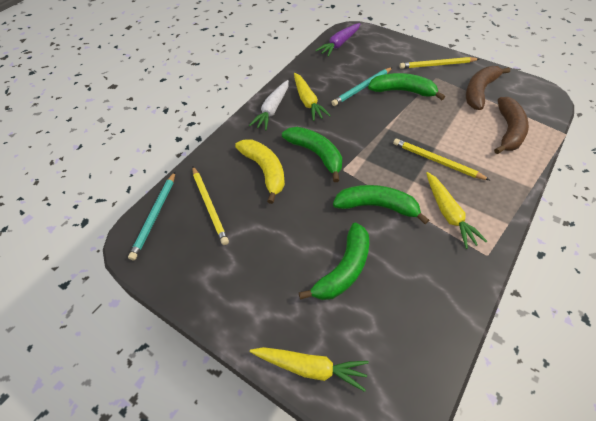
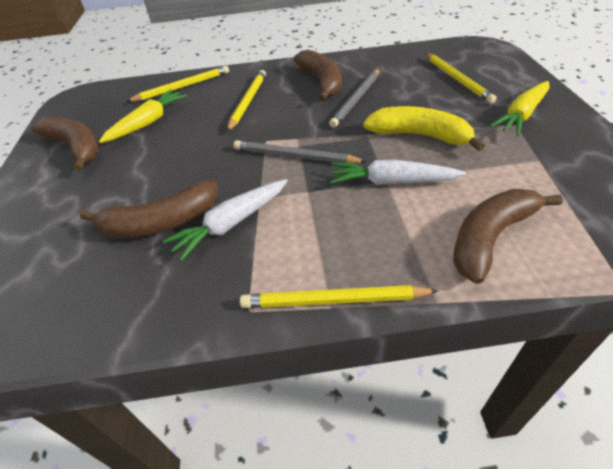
brown banana: [466,66,510,110] [494,97,529,154] = 2 -> [31,116,99,171] [80,181,218,238] [294,50,341,101] [453,189,563,284] = 4
green banana: [282,127,342,182] [299,223,369,300] [333,185,429,224] [368,73,445,100] = 4 -> none = 0
grey pencil: none = 0 -> [234,140,367,164] [329,69,380,127] = 2
purple carrot: [315,23,361,57] = 1 -> none = 0
turquoise pencil: [128,172,175,260] [331,67,393,106] = 2 -> none = 0
white carrot: [249,80,289,131] = 1 -> [163,179,287,261] [330,160,466,185] = 2
yellow carrot: [250,347,369,392] [294,73,331,121] [426,172,487,249] = 3 -> [99,90,187,143] [490,81,550,136] = 2
yellow pencil: [192,167,229,245] [393,138,490,180] [400,57,479,69] = 3 -> [126,66,229,102] [227,70,266,132] [240,285,438,308] [425,53,497,103] = 4

